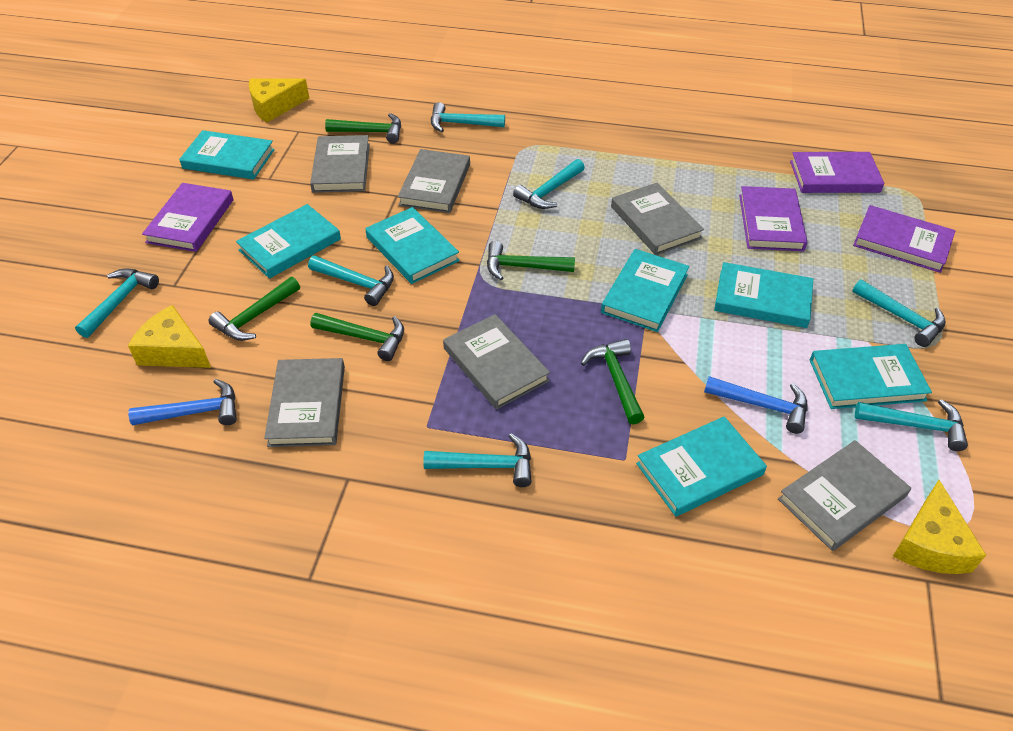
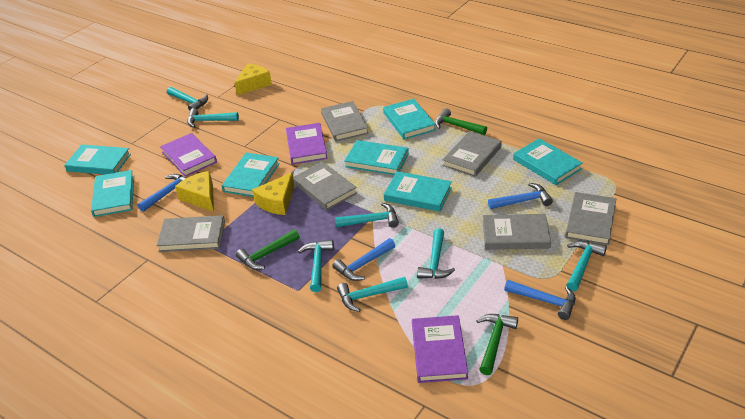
blue hammer: [128,379,237,425] [704,376,808,434] = 2 -> [138,174,186,212] [332,238,395,281] [488,183,553,209] [504,280,576,320] = 4
green hammer: [208,277,300,341] [311,313,404,361] [325,113,401,143] [487,241,575,280] [581,339,645,424] = 5 -> [236,230,300,270] [435,108,487,135] [476,314,518,375] = 3
purple book: [142,183,234,252] [739,186,807,251] [790,152,884,193] [853,205,955,273] = 4 -> [160,133,217,177] [286,123,328,165] [412,315,468,383] = 3

